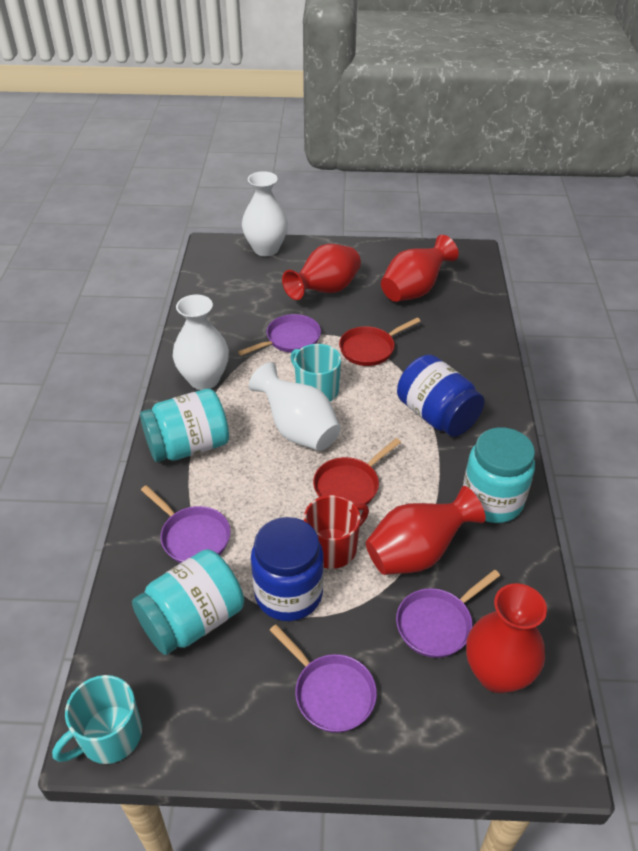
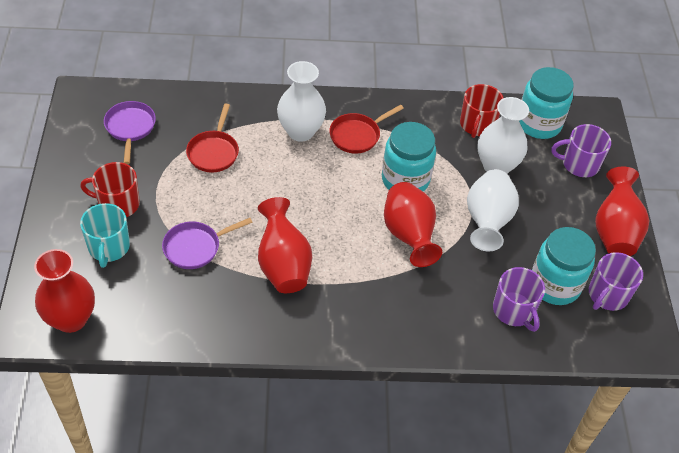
blue jar: [251,517,324,621] [397,355,485,437] = 2 -> none = 0
purple mug: none = 0 -> [493,267,545,332] [552,124,611,177] [589,252,643,311] = 3
purple pan: [141,485,231,563] [238,314,321,356] [270,624,377,733] [396,570,500,658] = 4 -> [104,101,156,164] [162,218,253,269] = 2
red mug: [304,495,369,569] = 1 -> [80,162,140,217] [460,84,503,138] = 2
turquoise mug: [52,675,142,764] [291,344,341,401] = 2 -> [80,203,130,268] = 1

